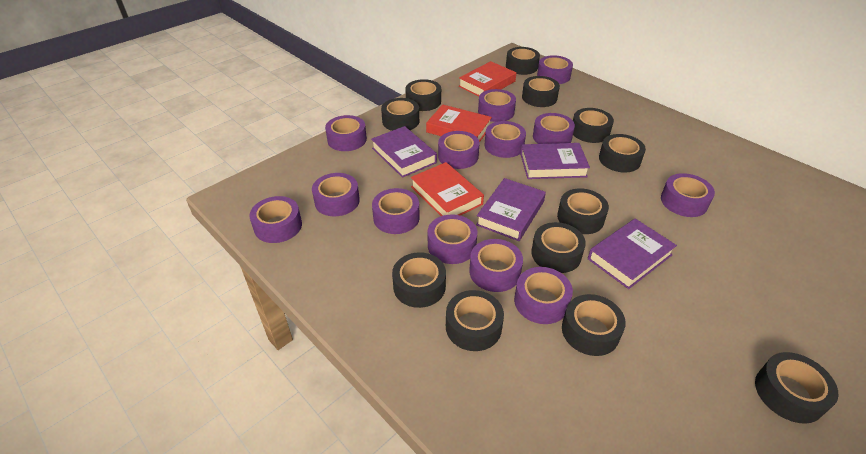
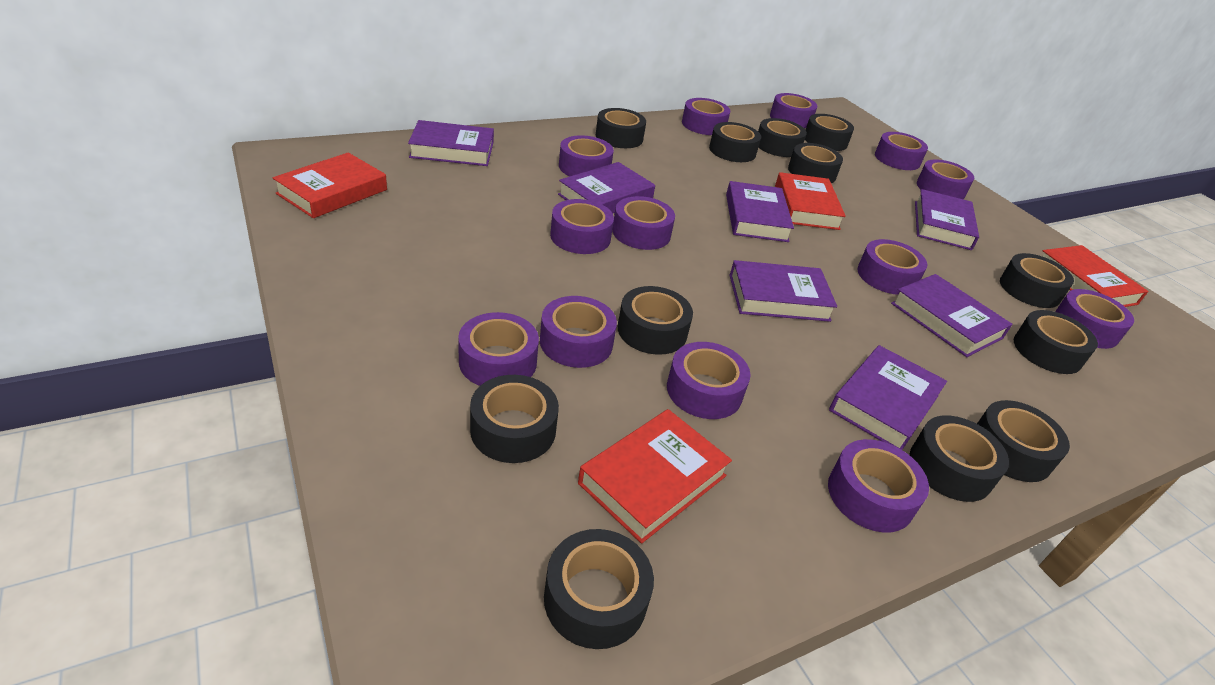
purple book: [371,126,437,178] [476,178,546,241] [520,143,590,179] [588,219,677,289] = 4 -> [408,120,494,166] [558,162,655,213] [726,181,794,242] [729,260,837,322] [829,345,947,450] [891,274,1013,357] [915,189,979,250] = 7
red book: [411,162,484,216] [426,104,492,142] [459,61,516,96] = 3 -> [273,152,387,218] [578,409,732,544] [775,172,846,230] [1042,245,1149,307] = 4

